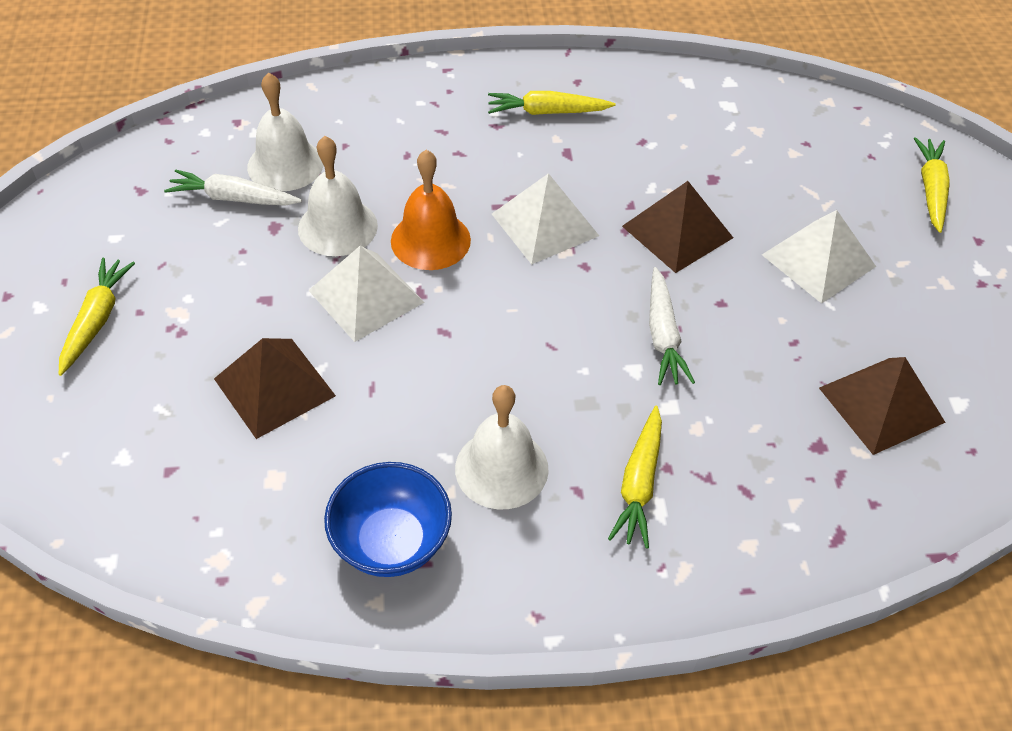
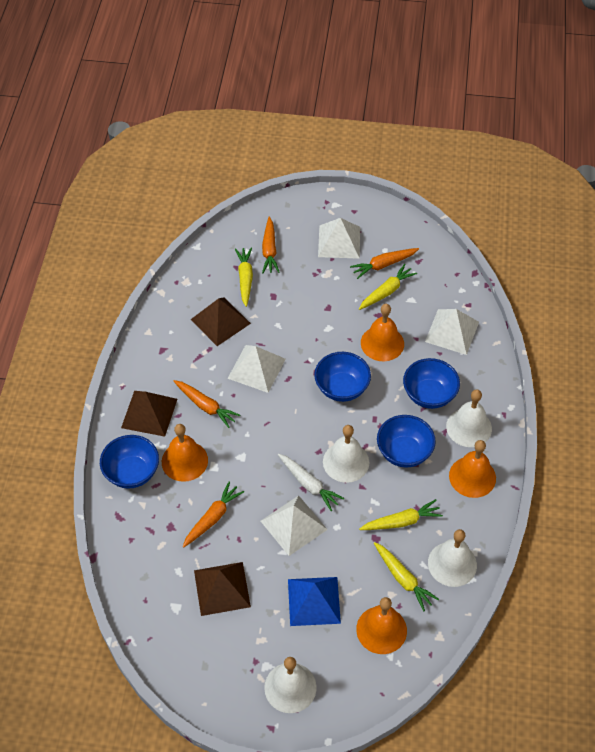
blue bowl: [324,462,452,577] = 1 -> [100,435,159,489] [314,352,371,402] [377,415,436,468] [403,358,460,409] = 4
blue pyramid: none = 0 -> [288,577,341,626] = 1
orange bell: [391,150,471,270] = 1 -> [162,424,208,482] [356,597,407,654] [361,304,404,361] [449,440,496,498] = 4
orange carrot: none = 0 -> [173,380,240,428] [183,482,244,548] [262,217,280,273] [350,248,419,279] = 4
white bell: [247,73,324,191] [298,136,378,256] [455,385,549,509] = 3 -> [264,657,317,713] [323,425,369,483] [428,529,477,587] [446,389,492,447] = 4
white carrot: [164,169,302,206] [649,267,695,385] = 2 -> [278,454,344,511] = 1
white pyramid: [308,246,425,342] [492,173,599,265] [762,210,876,304] = 3 -> [227,345,286,393] [261,496,328,556] [318,218,360,259] [425,309,479,355] = 4

